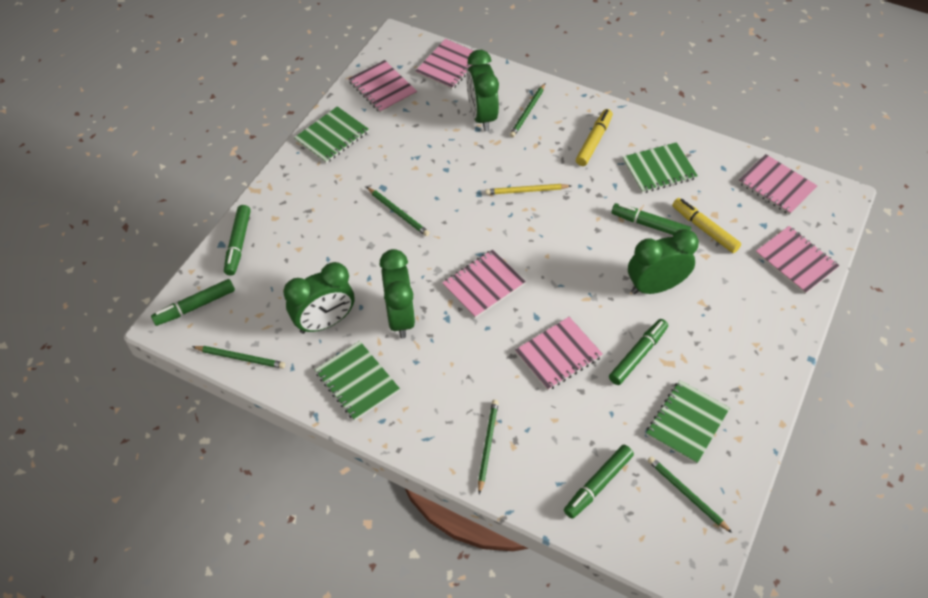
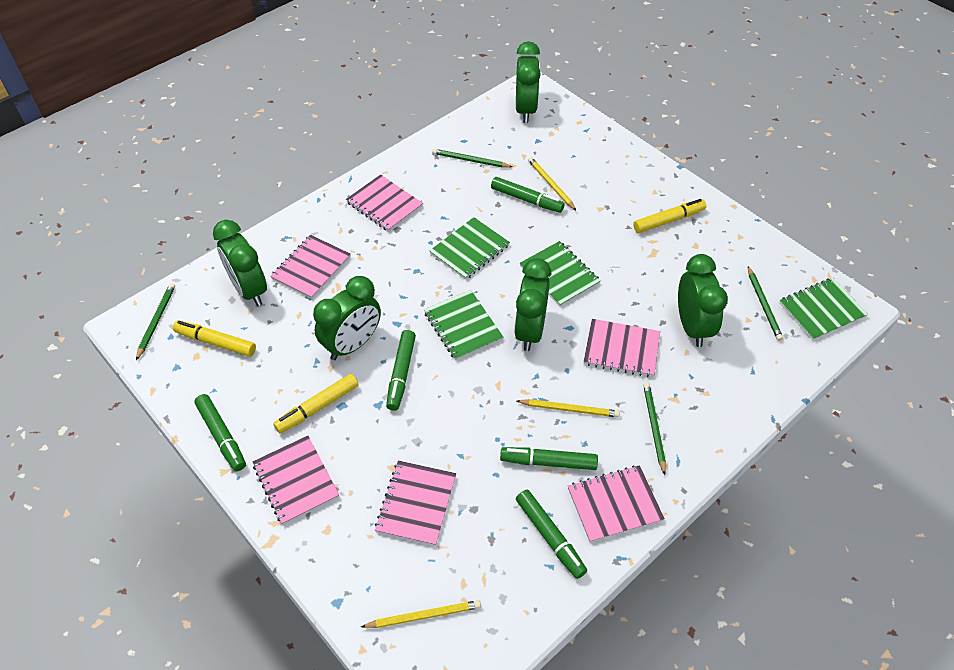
green clock: [283,262,354,334] [379,249,415,338] [466,50,499,131] [628,229,699,294] = 4 -> [213,220,267,306] [313,276,381,360] [514,258,552,351] [516,41,541,123] [678,254,728,347] = 5
green pencil: [192,346,285,369] [367,187,430,236] [478,400,499,494] [510,83,545,137] [647,456,732,533] = 5 -> [136,283,175,360] [433,149,513,167] [643,382,666,475] [748,266,783,341] = 4
yellow marker: [576,109,613,166] [672,198,741,253] = 2 -> [173,320,256,357] [273,374,359,433] [633,199,706,233] = 3
yellow pencil: [485,184,571,195] = 1 -> [361,600,481,628] [517,399,620,417] [528,157,576,210] = 3

